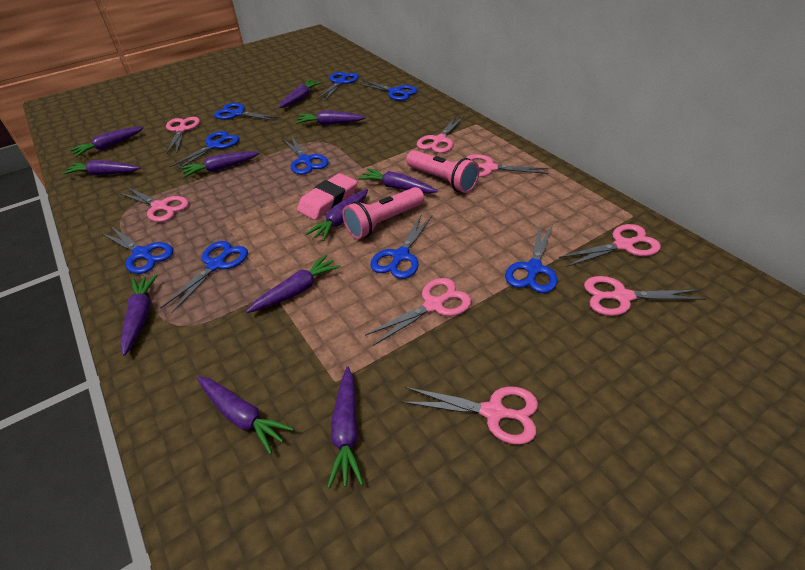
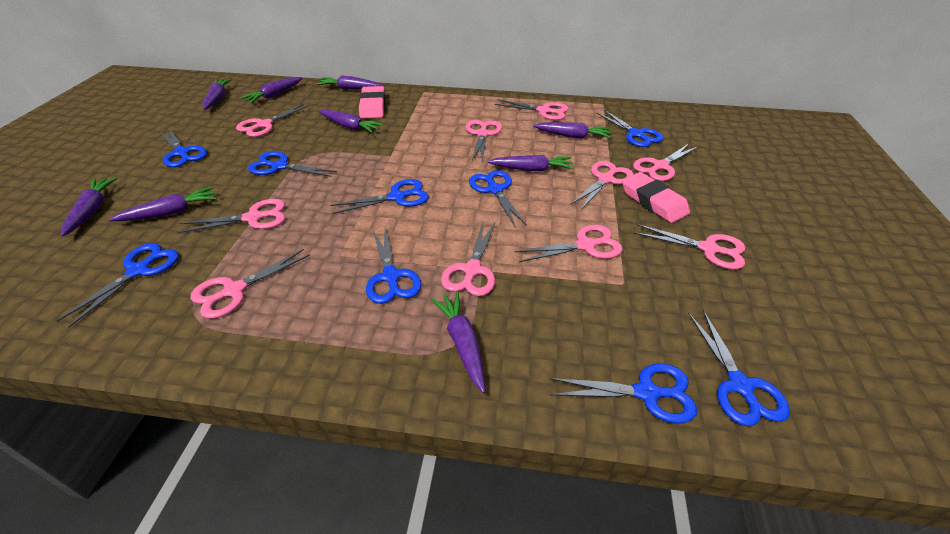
pink eraser: [297,173,357,220] = 1 -> [359,86,385,119] [622,172,690,223] = 2
pink flashlight: [342,187,424,239] [406,150,480,193] = 2 -> none = 0
pink scissors: [118,187,189,222] [166,117,200,154] [365,278,471,346] [402,386,538,445] [417,116,465,153] [466,154,548,177] [559,224,661,267] [584,276,706,316] = 8 -> [178,199,285,233] [191,249,310,319] [236,103,310,137] [441,222,495,296] [466,120,502,162] [495,99,569,120] [515,225,623,262] [570,161,634,210] [633,144,699,181] [634,224,746,269] = 10
purple carrot: [62,160,140,176] [70,127,144,157] [120,274,158,356] [181,151,260,178] [197,376,294,454] [246,255,341,313] [279,80,322,108] [296,111,366,125] [306,189,368,241] [327,367,364,488] [358,168,438,193] = 11 -> [61,177,118,236] [109,187,217,221] [203,79,232,110] [241,77,302,103] [317,75,383,90] [319,109,383,133] [431,291,485,393] [488,155,574,171] [533,122,611,139] = 9

